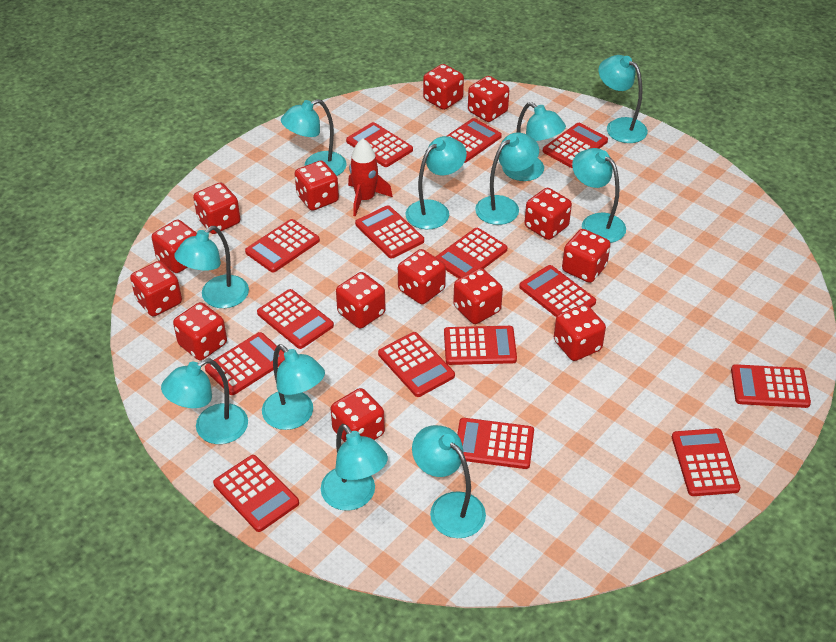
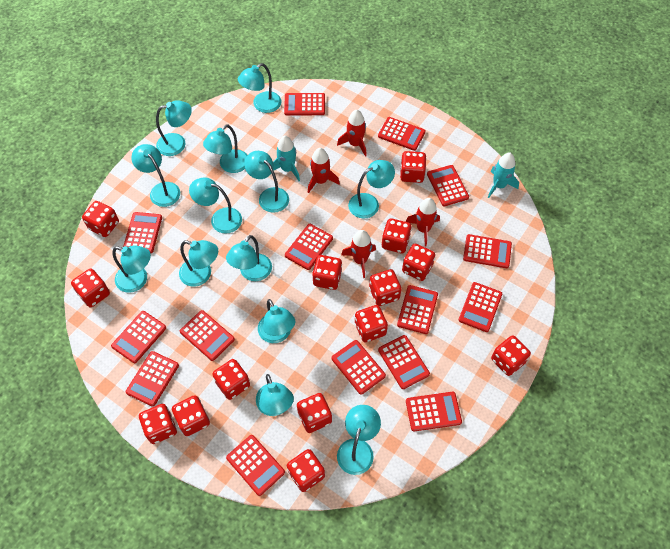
red rocket: [348,138,393,216] = 1 -> [308,148,340,193] [337,110,367,157] [341,230,376,278] [406,198,440,246] = 4
turquoise lamp: [161,359,248,444] [174,226,249,308] [262,344,325,430] [281,99,347,176] [321,424,388,511] [405,136,467,230] [412,425,486,538] [475,132,539,225] [502,102,566,181] [572,148,626,243] [599,55,648,143] = 11 -> [112,245,151,293] [131,144,180,207] [156,100,192,156] [179,240,218,287] [189,177,242,234] [203,124,247,173] [226,235,272,281] [238,63,281,113] [244,151,289,213] [256,374,294,416] [258,299,295,343] [337,405,381,475] [348,160,395,219] = 13
turquoise rocket: none = 0 -> [273,136,300,181] [488,153,519,198] = 2

